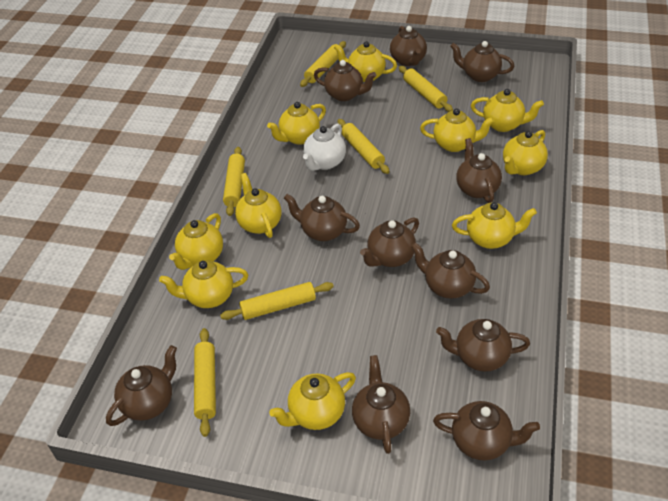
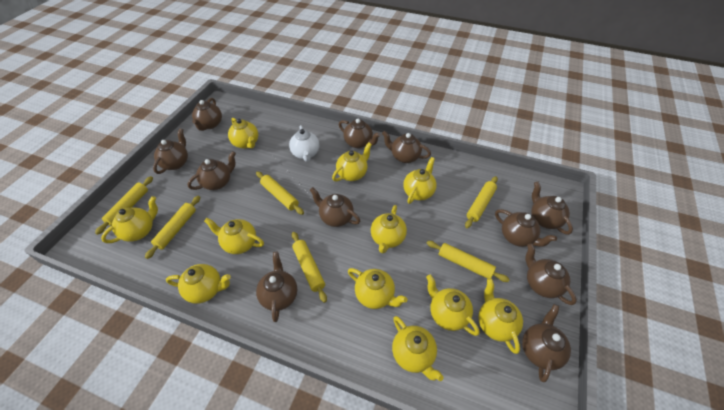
yellow teapot: [159,260,248,308] [169,213,223,270] [235,173,281,238] [267,102,326,145] [269,372,356,430] [334,41,397,82] [420,108,495,152] [452,202,537,249] [471,89,544,132] [503,130,548,175] = 10 -> [101,196,158,243] [166,264,231,304] [204,218,264,254] [228,118,258,149] [332,143,372,182] [348,268,408,309] [371,205,407,253] [392,316,444,381] [403,157,437,204] [426,275,479,336] [478,278,523,354] = 11

